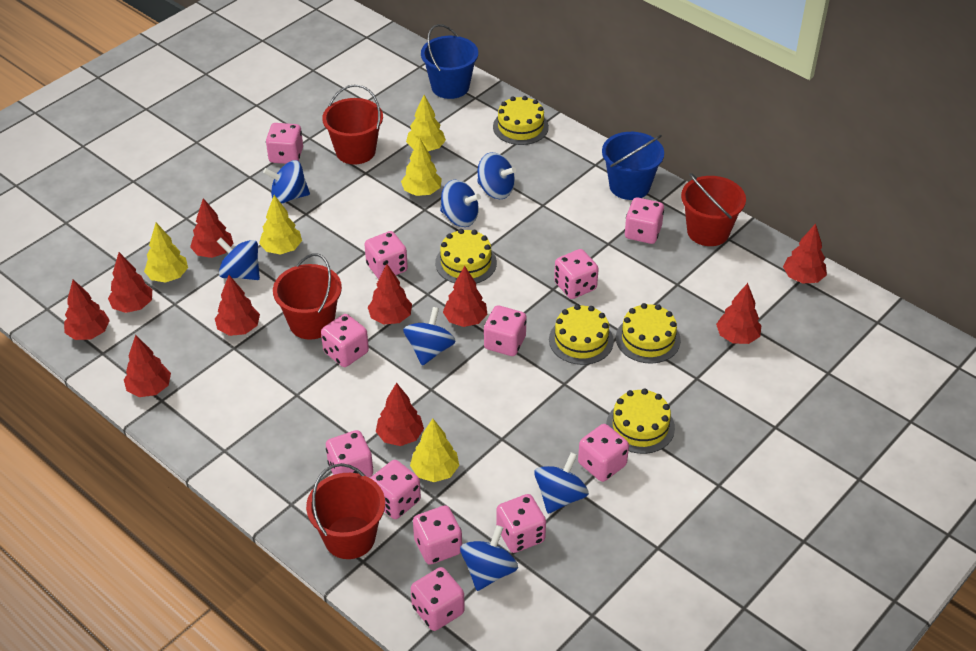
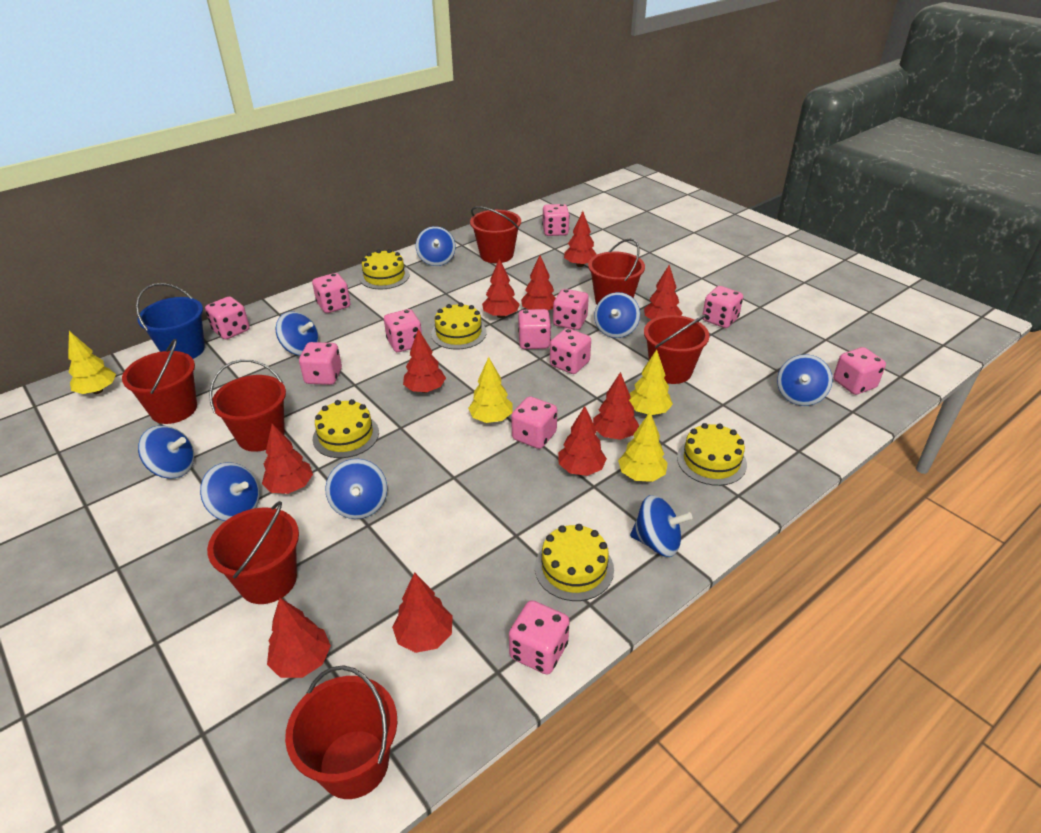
blue bucket: [421,24,478,99] [602,132,664,200] = 2 -> [136,283,205,359] = 1
blue spinning top: [217,238,260,280] [263,160,310,204] [403,307,456,366] [440,180,481,227] [460,525,518,591] [477,152,516,199] [534,452,589,514] = 7 -> [138,426,194,478] [200,462,260,521] [276,312,319,356] [325,459,387,519] [416,226,456,266] [594,292,640,338] [630,495,692,557] [777,354,833,406] = 8
red bucket: [273,253,342,340] [306,463,385,559] [322,84,383,165] [681,173,746,246] = 4 -> [122,339,197,424] [207,501,299,604] [209,359,286,452] [285,665,398,799] [470,206,521,263] [588,238,645,304] [644,314,710,384] = 7
yellow tree: [144,223,188,283] [259,195,302,255] [401,138,442,196] [406,95,446,151] [410,419,459,482] = 5 -> [68,331,116,394] [468,357,513,423] [618,412,668,482] [629,350,673,415] = 4

